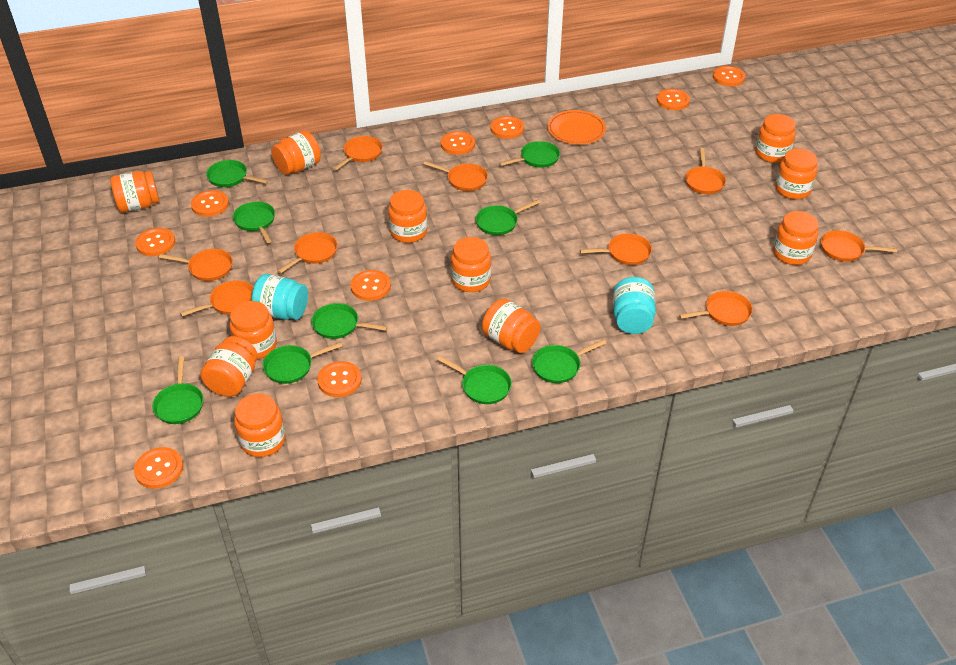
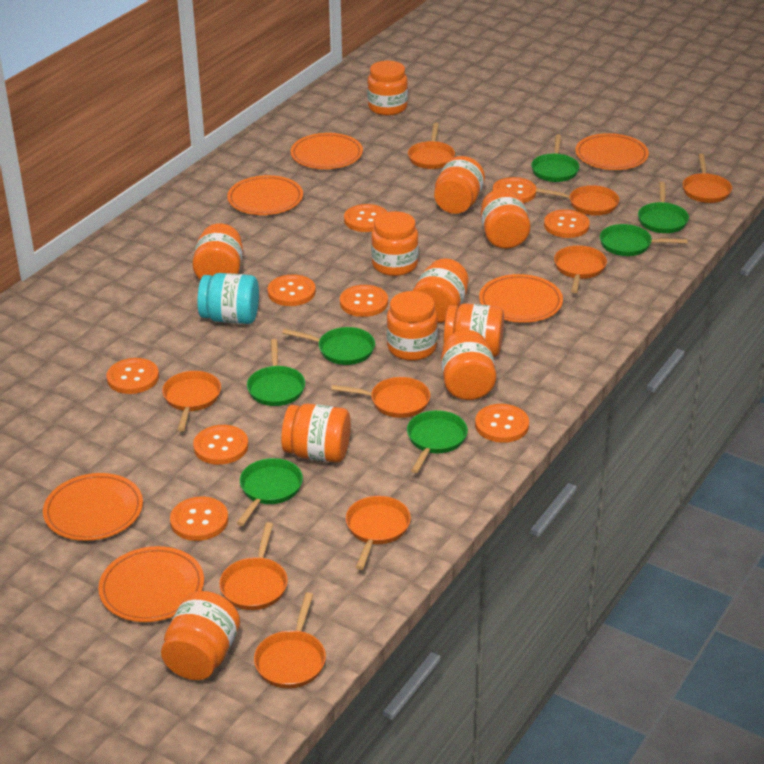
green pan: [152,356,204,424] [206,160,268,187] [233,202,275,243] [263,342,342,384] [311,303,388,339] [437,356,512,404] [476,200,540,235] [499,141,560,168] [532,339,606,383] = 9 -> [237,458,303,526] [247,339,305,406] [282,327,375,365] [407,410,468,473] [531,134,579,182] [600,224,688,256] [638,181,689,233] = 7
orange plate: [547,110,606,144] = 1 -> [43,473,143,541] [98,546,204,622] [227,175,303,215] [290,133,363,169] [479,274,563,323] [575,133,649,170] = 6
turquoise jar: [251,274,308,320] [613,277,656,334] = 2 -> [197,273,259,324] = 1

